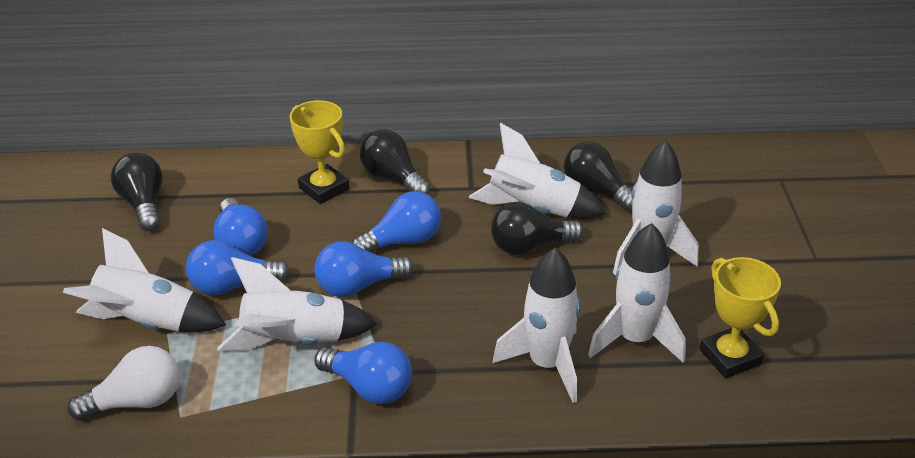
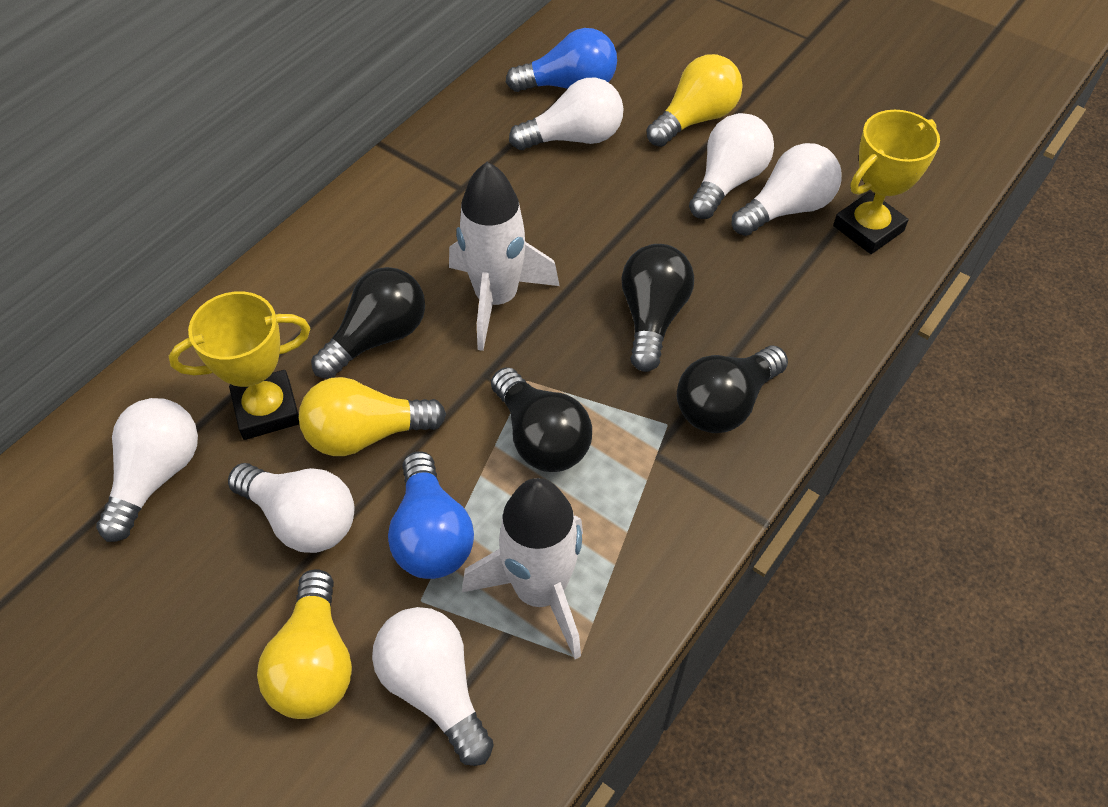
blue light bulb: [186,240,290,295] [213,198,268,256] [314,241,414,297] [315,342,412,404] [352,191,441,252] = 5 -> [388,451,474,579] [506,28,617,92] = 2
white light bulb: [68,346,180,421] = 1 -> [96,398,198,542] [228,463,355,553] [372,607,494,766] [509,78,623,150] [689,113,774,219] [732,143,842,236] = 6
white rocket: [63,228,226,332] [217,257,377,351] [469,123,606,219] [493,248,580,403] [588,223,686,363] [613,140,698,275] = 6 -> [449,162,560,351] [462,478,583,659] = 2
yellow light bulb: none = 0 -> [257,569,352,719] [299,377,446,456] [647,54,743,147] = 3

